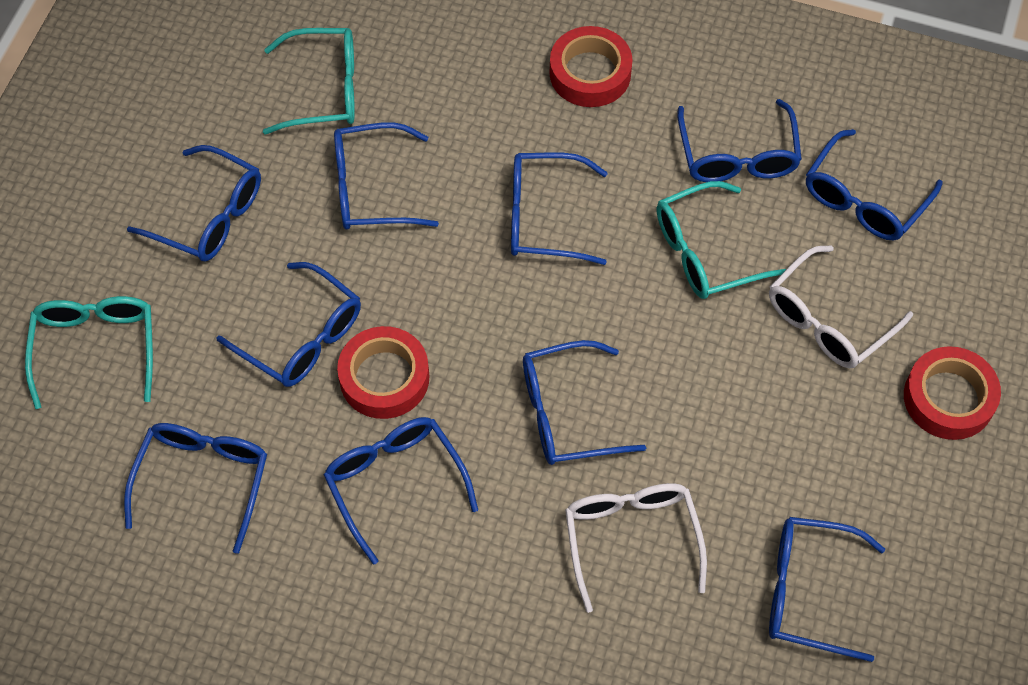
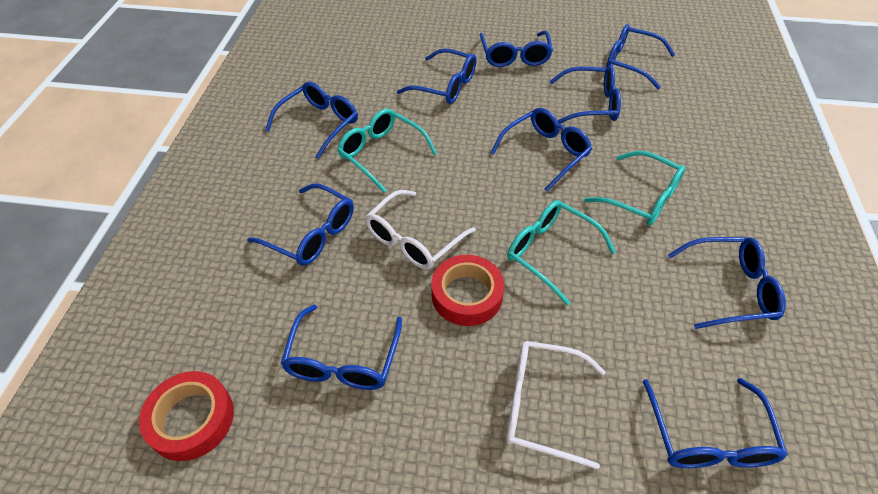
red tape: [337,326,429,419] [550,26,633,107] [904,346,1001,440] = 3 -> [139,371,234,461] [432,255,504,326] = 2

